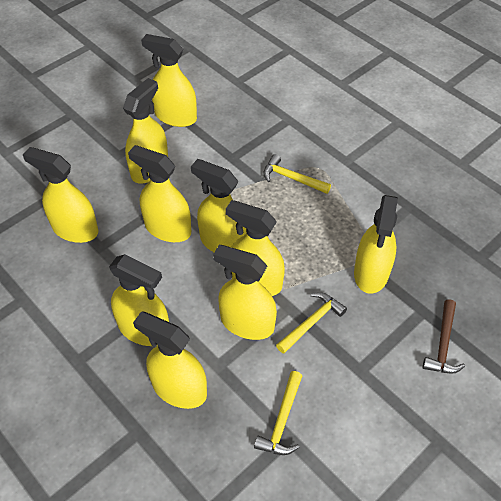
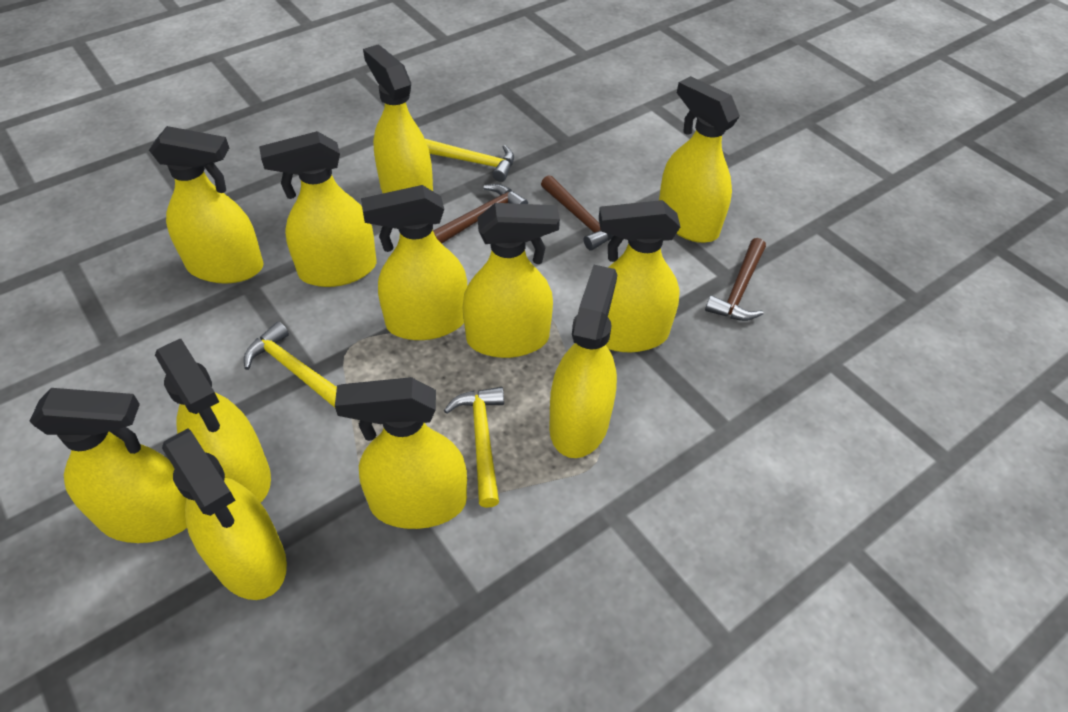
brown hammer: [423,299,465,374] = 1 -> [433,184,528,244] [541,175,614,251] [705,238,766,321] = 3
yellow spray bottle: [23,147,98,243] [109,254,169,346] [123,78,168,183] [128,145,191,242] [133,311,207,409] [141,34,197,127] [191,159,247,252] [213,245,277,340] [226,200,285,296] [354,195,398,294] = 10 -> [30,388,187,543] [149,126,264,284] [155,339,271,503] [162,428,287,600] [259,131,376,287] [335,377,467,529] [361,185,467,340] [363,44,433,193] [462,203,560,358] [549,265,617,458] [599,200,680,352] [659,76,740,243] = 12

